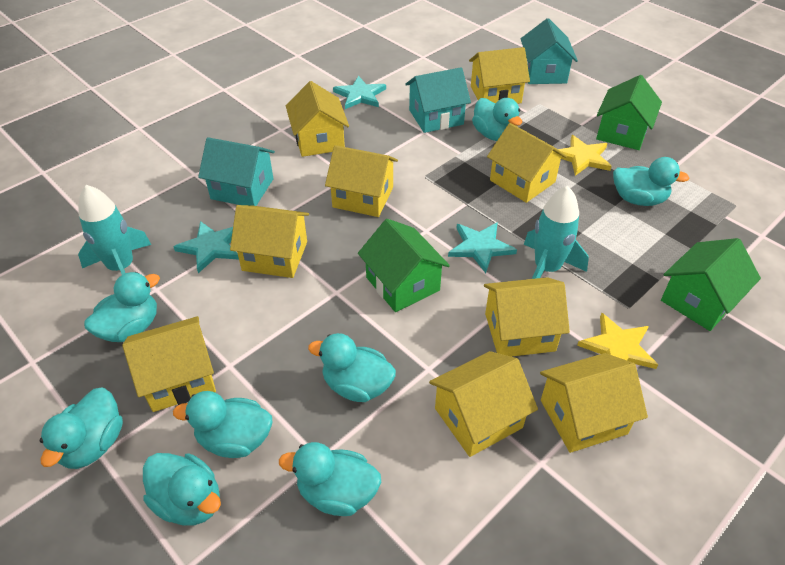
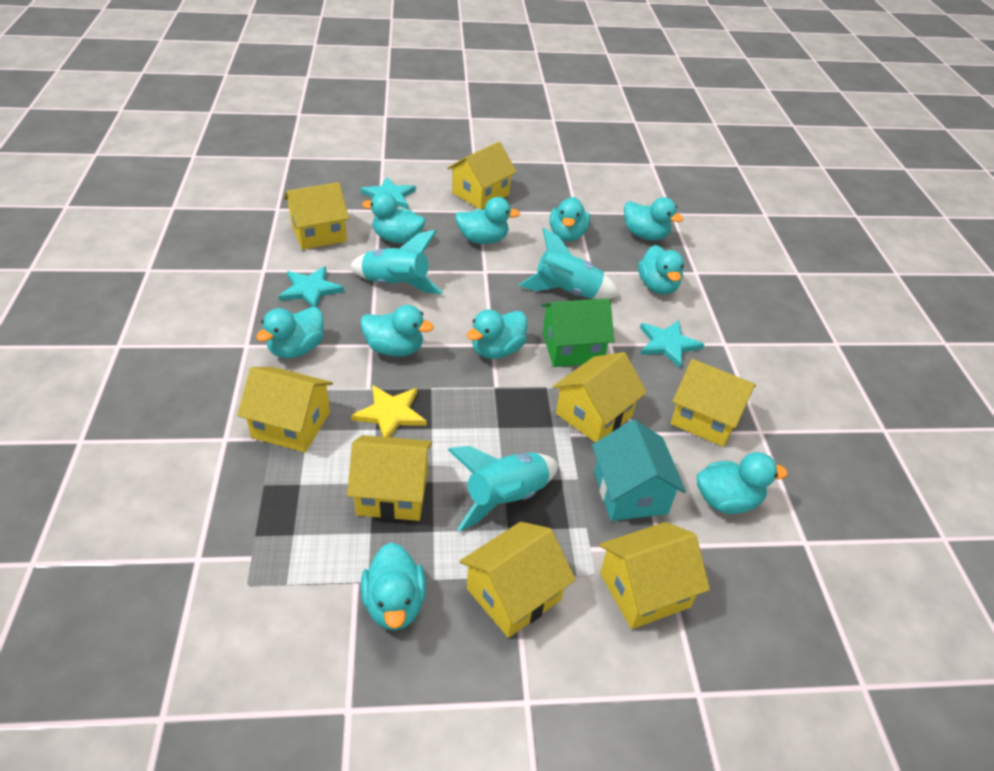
green house: [358,219,450,312] [596,75,662,150] [661,238,761,331] = 3 -> [541,298,614,367] = 1
turquoise duck: [40,387,123,469] [84,272,160,342] [143,453,221,526] [173,391,272,458] [279,442,381,516] [308,333,396,402] [472,98,522,141] [613,157,690,206] = 8 -> [256,307,324,358] [360,305,434,357] [361,542,426,630] [362,192,425,243] [455,197,520,244] [467,309,527,359] [550,197,590,241] [624,197,683,240] [638,245,684,295] [697,452,788,514] = 10
turquoise house: [198,137,275,206] [405,67,471,133] [521,18,578,84] = 3 -> [592,419,686,521] = 1
turquoise rocket: [78,185,151,275] [524,186,589,279] = 2 -> [350,230,443,294] [448,446,558,532] [519,227,621,299] = 3
yellow house: [122,316,216,412] [230,205,309,278] [286,81,349,157] [325,145,398,217] [429,351,538,457] [469,47,530,104] [484,277,570,357] [487,123,567,203] [540,353,648,453] = 9 -> [237,367,333,453] [284,182,349,250] [347,435,432,521] [447,142,517,209] [459,522,576,638] [553,352,647,442] [599,522,710,629] [671,359,756,447] = 8
yellow star: [558,135,612,176] [577,313,658,369] = 2 -> [351,385,427,437] = 1

